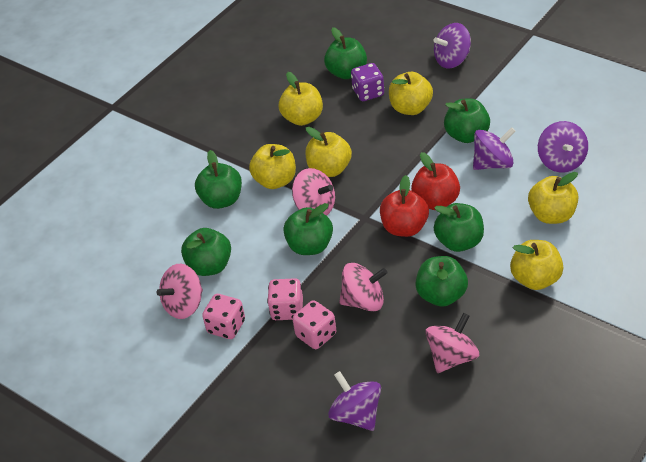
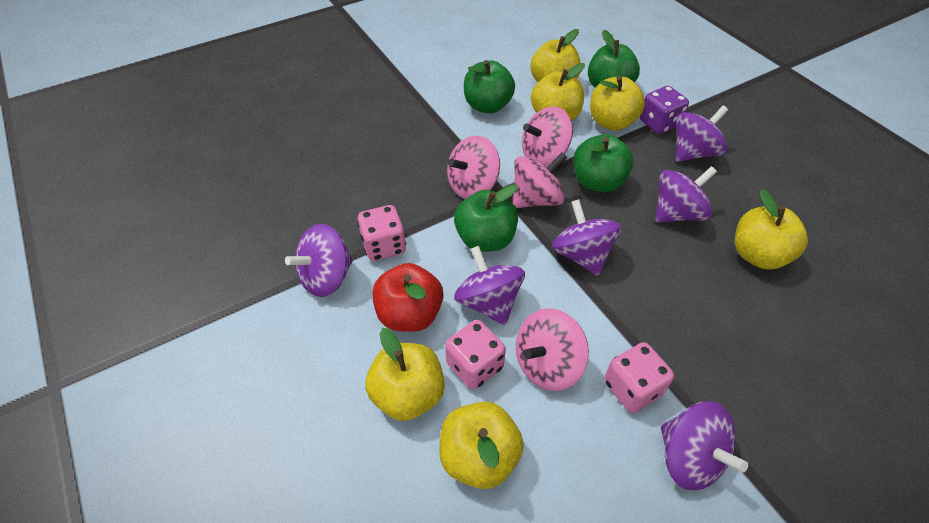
green apple: [181,228,231,276] [195,150,242,209] [283,203,333,255] [324,27,367,79] [415,256,468,307] [434,203,484,252] [444,99,490,143] = 7 -> [454,184,518,252] [464,60,515,113] [573,134,633,192] [588,30,640,88] = 4
purple spinning top: [328,371,381,431] [433,23,471,68] [473,127,516,170] [538,121,588,173] = 4 -> [285,224,353,297] [454,246,525,325] [552,199,621,276] [655,166,717,222] [661,401,748,490] [676,106,728,162] = 6
red apple: [380,175,429,237] [411,152,460,210] = 2 -> [372,263,443,332] = 1

